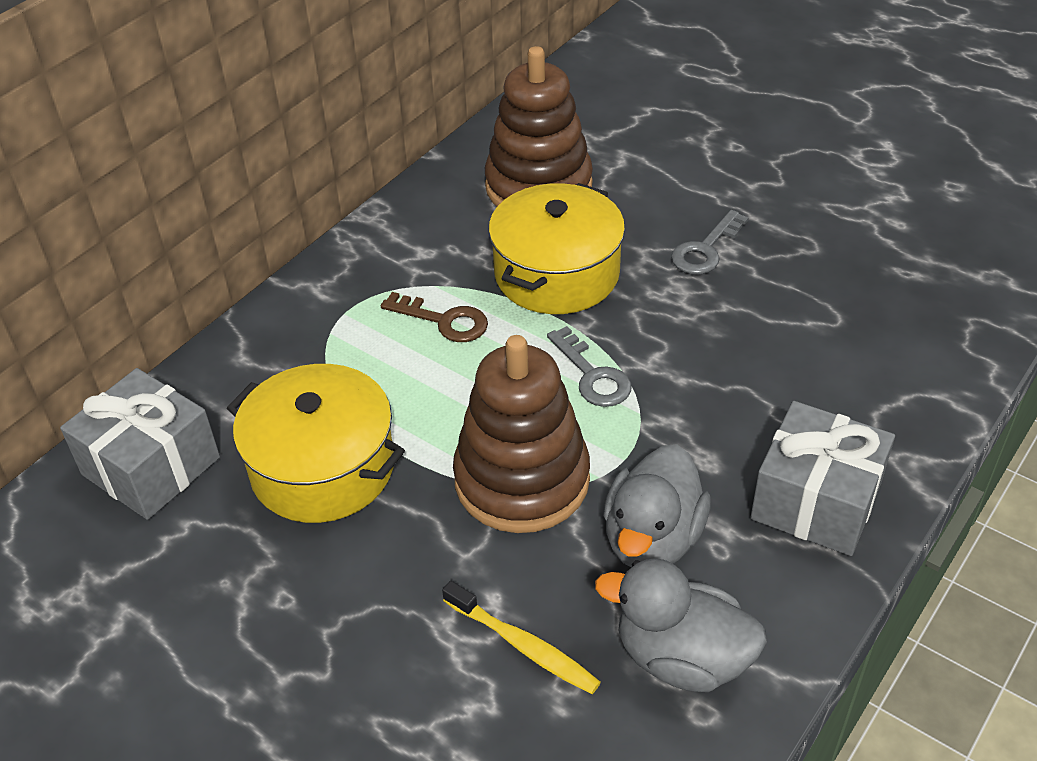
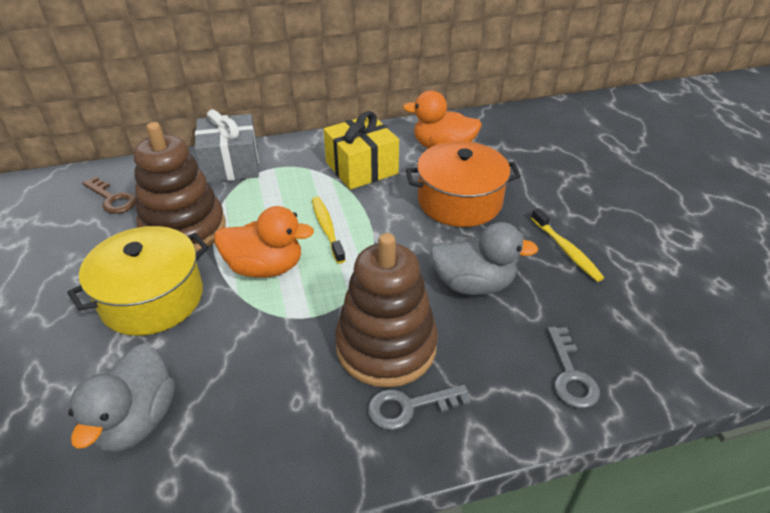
grey gift: [60,368,220,520] [750,401,895,556] = 2 -> [194,109,259,183] = 1
orange duck: none = 0 -> [214,206,314,278] [403,91,482,149] = 2
orange pot: none = 0 -> [406,141,521,227] = 1
yellow gift: none = 0 -> [323,111,399,190] = 1
yellow pot: [227,364,405,523] [488,183,625,314] = 2 -> [67,226,209,336] = 1
yellow toothbrush: [442,581,601,694] = 1 -> [312,197,346,264] [531,208,604,282] = 2

